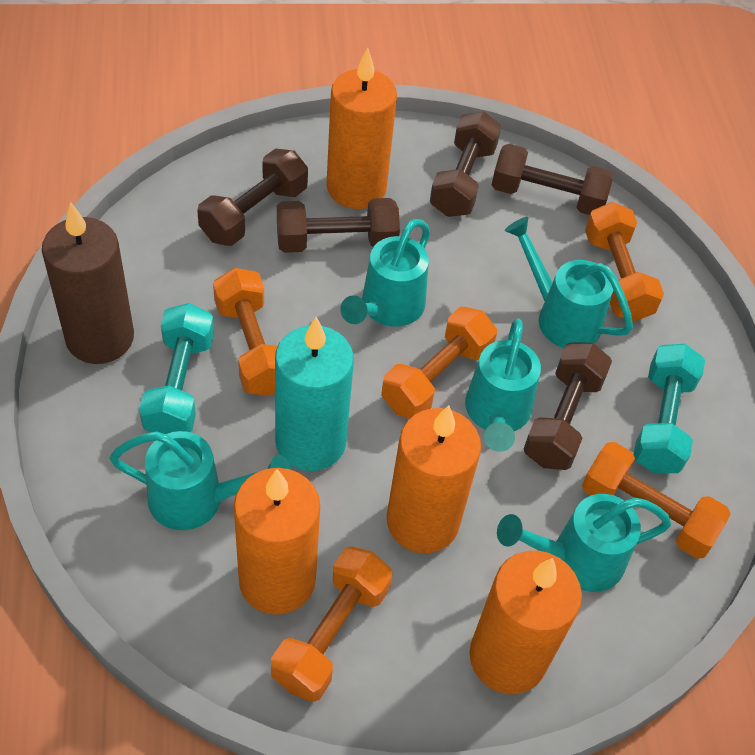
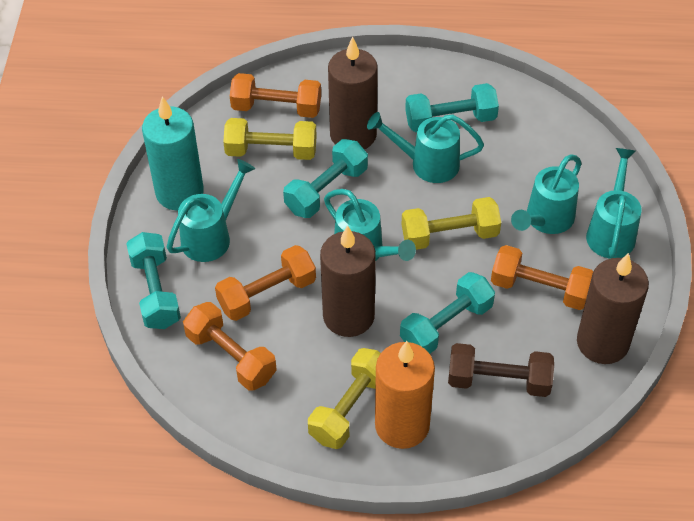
brown candle: [42,202,134,364] = 1 -> [320,225,376,337] [328,37,378,149] [577,253,649,364] = 3
brown dumbbell: [197,149,308,246] [277,198,400,253] [430,111,501,217] [492,144,613,215] [524,342,612,470] = 5 -> [448,343,554,397] = 1
orange candle: [234,468,320,615] [327,47,397,209] [387,405,481,553] [469,551,582,694] = 4 -> [375,341,435,449] = 1
orange dumbbell: [213,268,278,395] [271,546,392,702] [381,307,497,419] [582,442,731,559] [585,202,664,322] = 5 -> [183,302,277,391] [215,245,316,321] [230,73,321,118] [491,245,593,310] = 4
turquoise dumbbell: [139,303,214,434] [633,344,705,473] = 2 -> [126,232,181,329] [283,139,368,218] [400,272,495,354] [405,83,499,132] = 4
yellow dumbbell: none = 0 -> [223,118,317,160] [308,348,381,449] [402,197,501,250] = 3

